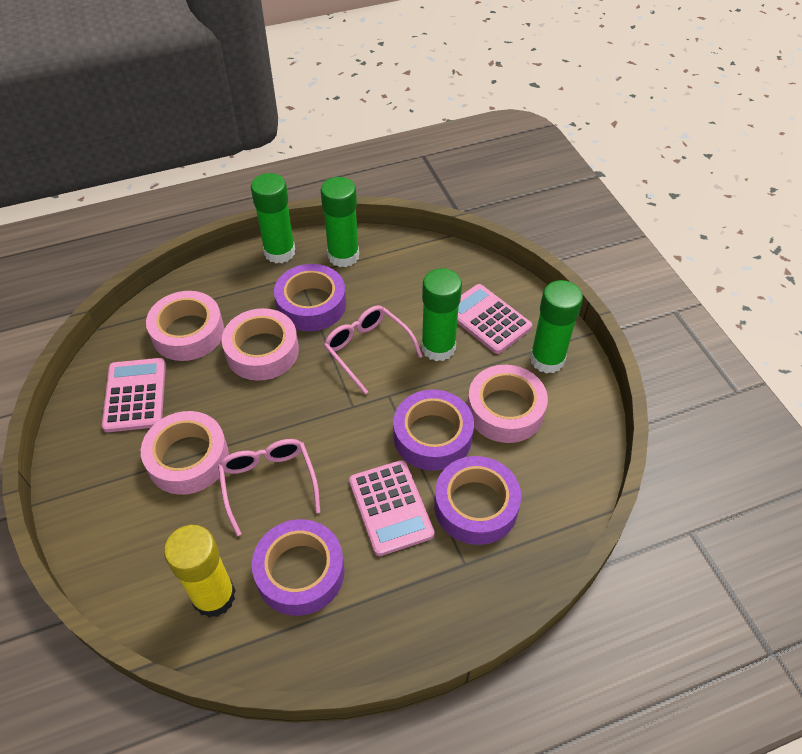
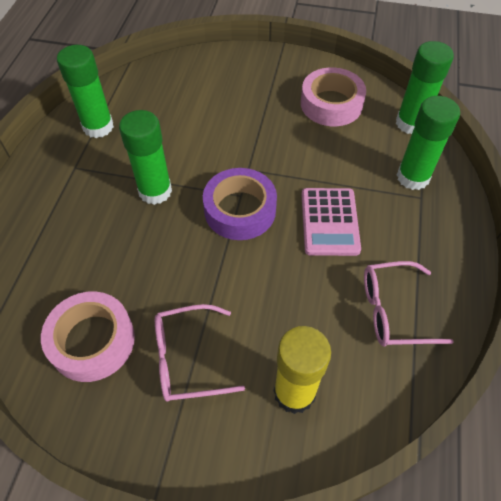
pink calculator: [102,358,166,432] [349,460,435,556] [457,284,532,354] = 3 -> [302,188,361,256] = 1
pink tape: [141,411,229,495] [146,291,224,361] [222,308,299,381] [467,365,548,443] = 4 -> [41,292,135,382] [301,67,366,126] = 2
purple tape: [252,519,345,616] [274,264,346,331] [393,390,474,471] [434,456,521,545] = 4 -> [203,168,277,240] = 1

